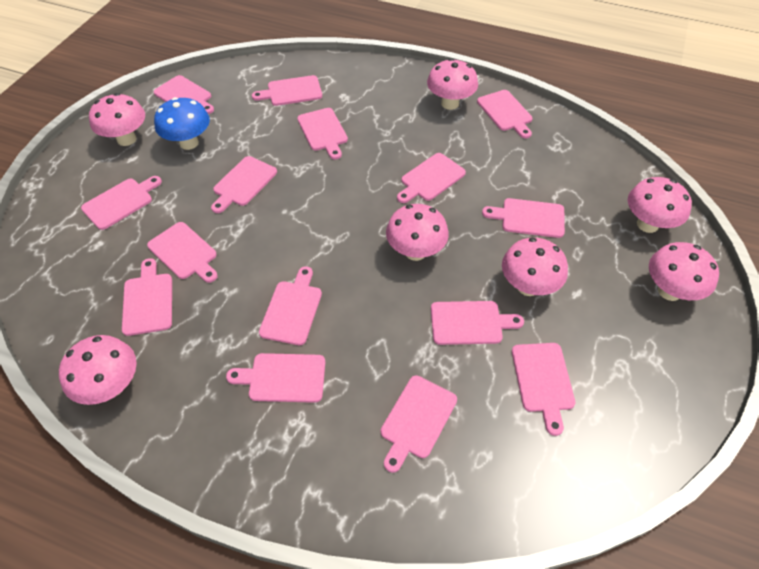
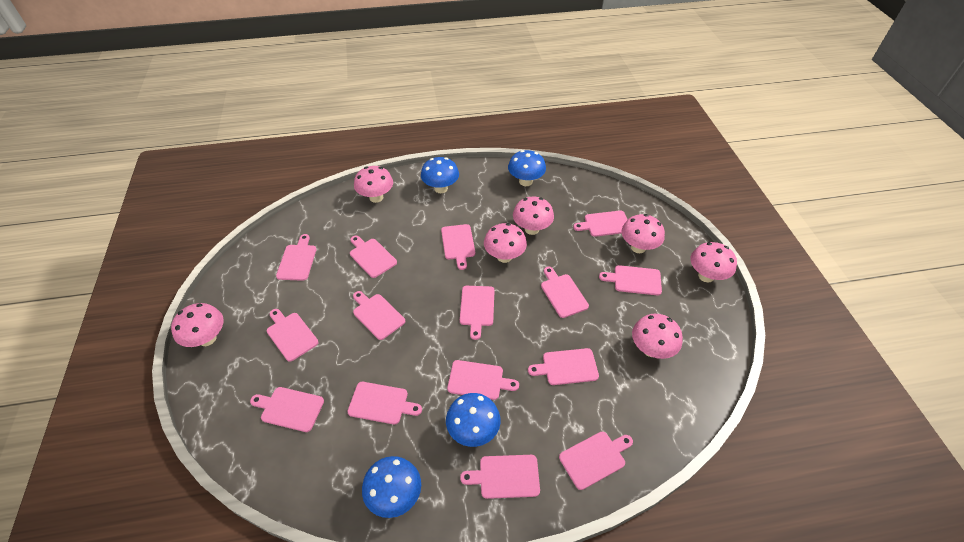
blue mushroom: [154,97,210,150] = 1 -> [362,456,421,518] [421,157,459,193] [446,393,501,447] [508,150,546,186] = 4

